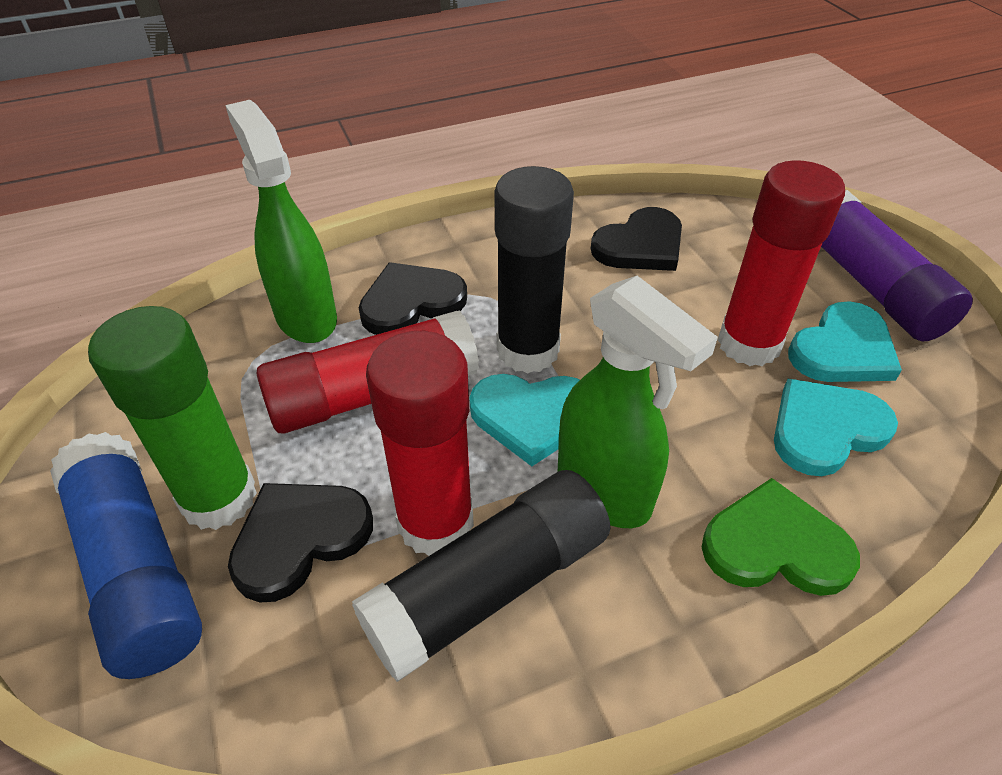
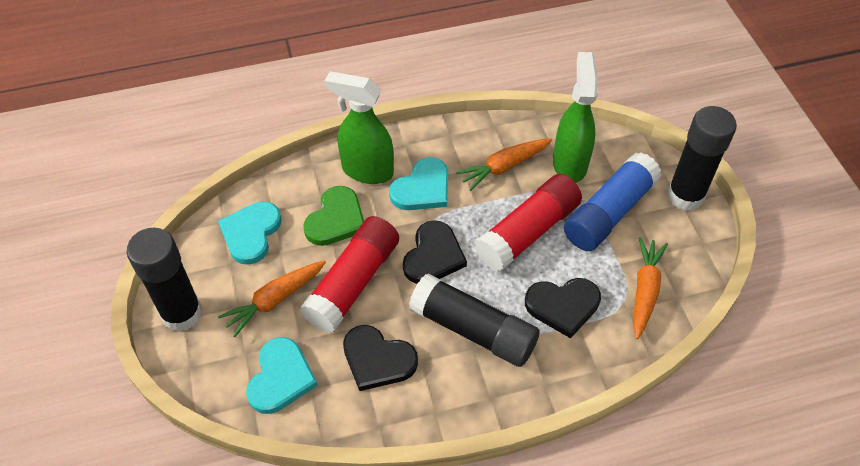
black glue stick: [352,470,610,682] [494,166,574,373] = 2 -> [127,228,202,332] [409,273,540,367] [667,106,737,211] = 3
green glue stick: [88,306,257,530] = 1 -> none = 0
orange carrot: none = 0 -> [218,260,326,337] [456,138,552,191] [633,237,668,339] = 3
purple glue stick: [821,190,973,341] = 1 -> none = 0
red glue stick: [256,310,479,434] [366,331,474,556] [718,160,845,366] = 3 -> [300,216,399,333] [475,174,582,271] = 2

